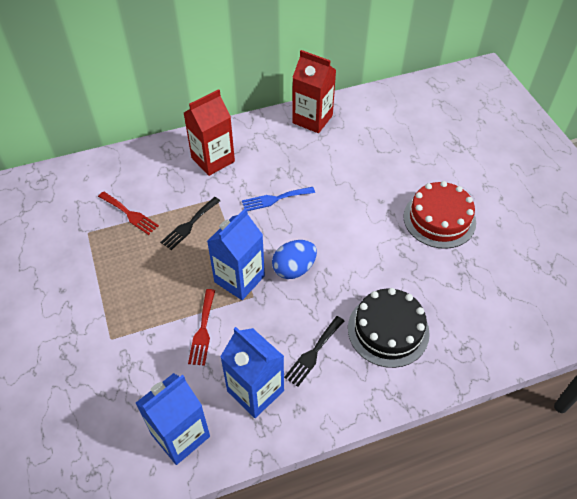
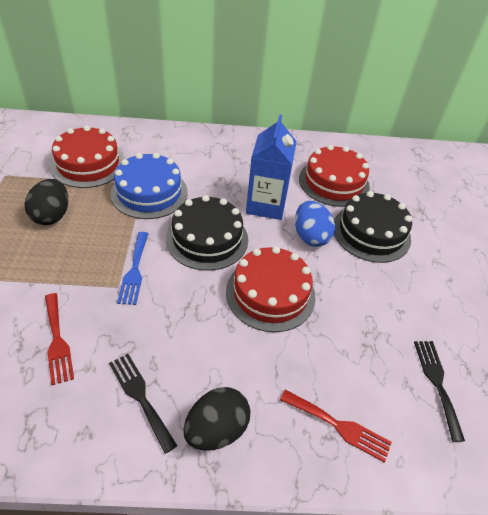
black cake: [348,288,430,368] = 1 -> [166,195,248,271] [334,191,412,263] = 2
black egg: none = 0 -> [25,179,68,225] [184,387,250,451] = 2
blue cake: none = 0 -> [110,153,188,219] = 1
blue carton: [136,373,210,465] [207,208,265,300] [220,327,284,418] = 3 -> [246,114,297,220] = 1
red cake: [403,181,476,249] = 1 -> [50,125,125,188] [226,246,316,332] [299,145,370,207] = 3
red carton: [184,89,235,176] [292,50,336,133] = 2 -> none = 0

